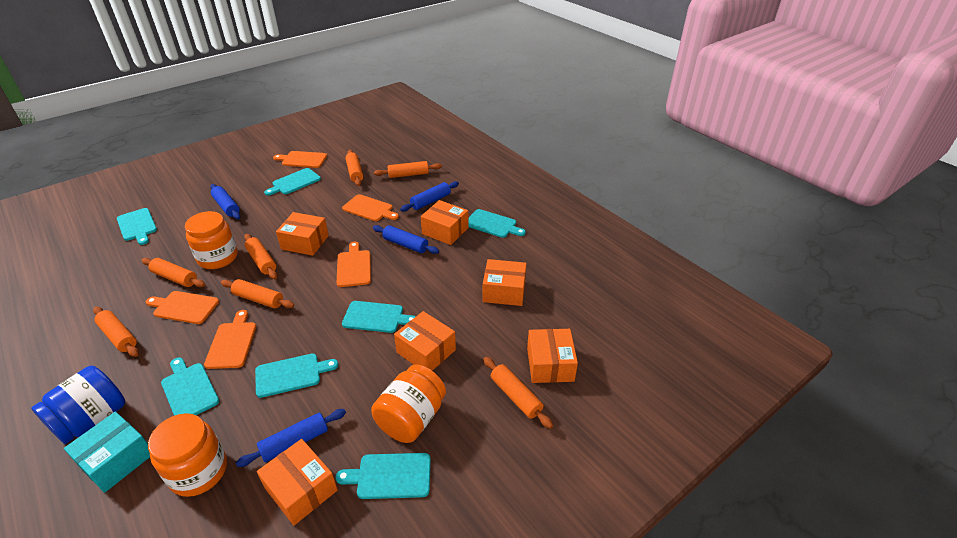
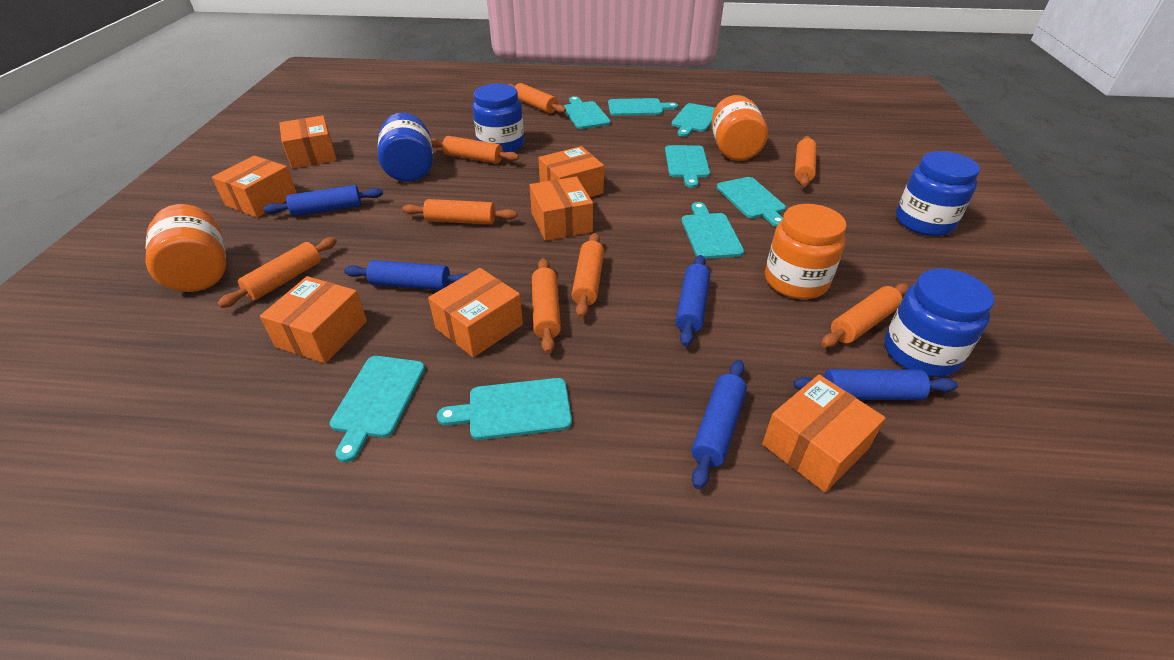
blue jar: [31,366,125,444] = 1 -> [378,113,433,182] [472,84,524,152] [884,269,994,377] [896,151,980,236] = 4
blue rolling pin: [210,184,241,219] [236,409,346,467] [373,225,439,254] [400,181,459,212] = 4 -> [263,185,383,217] [344,260,468,290] [676,255,710,347] [691,360,747,489] [793,369,958,400] = 5
orange box: [257,439,338,525] [276,212,329,256] [394,311,456,371] [421,200,469,245] [483,259,527,306] [527,329,578,383] = 6 -> [212,156,297,218] [260,276,367,363] [279,115,336,169] [428,268,523,357] [530,177,593,241] [538,146,604,197] [762,375,885,492] = 7
orange cutting board: [146,291,219,324] [204,310,256,369] [273,151,327,168] [337,242,371,287] [342,194,399,221] = 5 -> none = 0
orange rolling pin: [93,307,139,357] [142,258,205,287] [221,279,295,309] [244,234,277,279] [345,150,363,186] [374,161,442,178] [483,357,553,429] = 7 -> [217,237,337,308] [402,199,517,225] [431,136,519,164] [508,83,566,114] [532,258,561,354] [571,233,604,318] [794,136,817,187] [821,283,909,348] = 8
turquoise box: [64,412,150,493] = 1 -> none = 0
turquoise cutting board: [117,208,157,245] [161,357,219,416] [255,353,338,398] [264,168,321,196] [336,453,431,499] [342,301,416,333] [468,209,526,238] = 7 -> [330,356,425,462] [437,378,572,440] [564,96,611,129] [608,98,678,116] [665,145,710,188] [671,103,715,137] [682,202,744,259] [717,177,786,227] = 8

